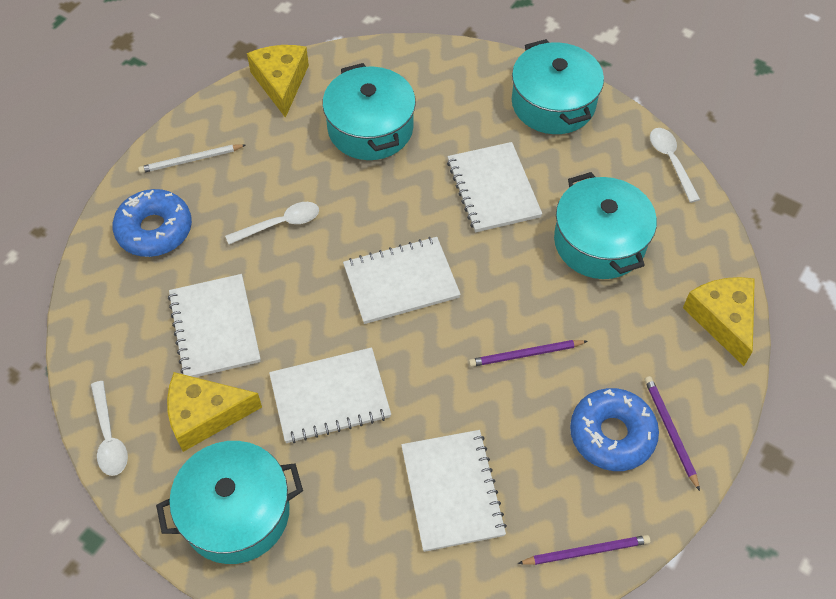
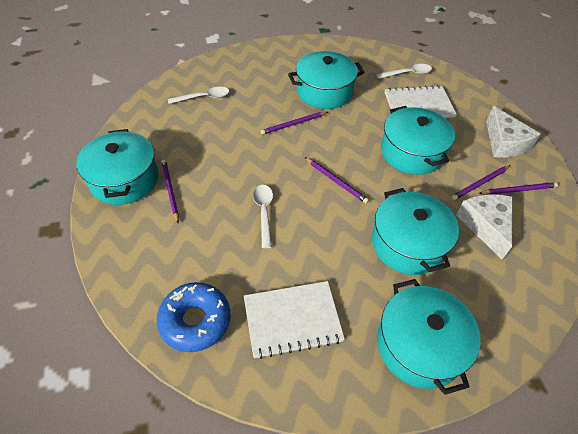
blue donut: [112,189,192,257] [570,388,659,471] = 2 -> [157,282,231,352] = 1
purple pencil: [469,340,587,367] [517,535,650,565] [645,376,700,491] = 3 -> [161,160,179,223] [260,112,328,135] [305,157,369,204] [452,165,511,200] [479,182,558,195] = 5
turquoise pot: [156,441,303,564] [322,63,416,160] [512,39,604,134] [554,172,657,279] = 4 -> [76,129,159,205] [288,51,365,109] [372,188,459,275] [377,279,481,395] [381,106,455,175] = 5
white cheese: none = 0 -> [456,194,513,260] [486,106,541,158] = 2
white notebook: [168,274,261,377] [269,347,391,443] [343,237,461,324] [401,430,507,552] [447,142,542,232] = 5 -> [244,281,345,359] [385,85,457,118] = 2
white pencil: [138,144,246,173] = 1 -> none = 0
yellow cheese: [167,372,262,452] [247,45,309,118] [683,277,755,366] = 3 -> none = 0

